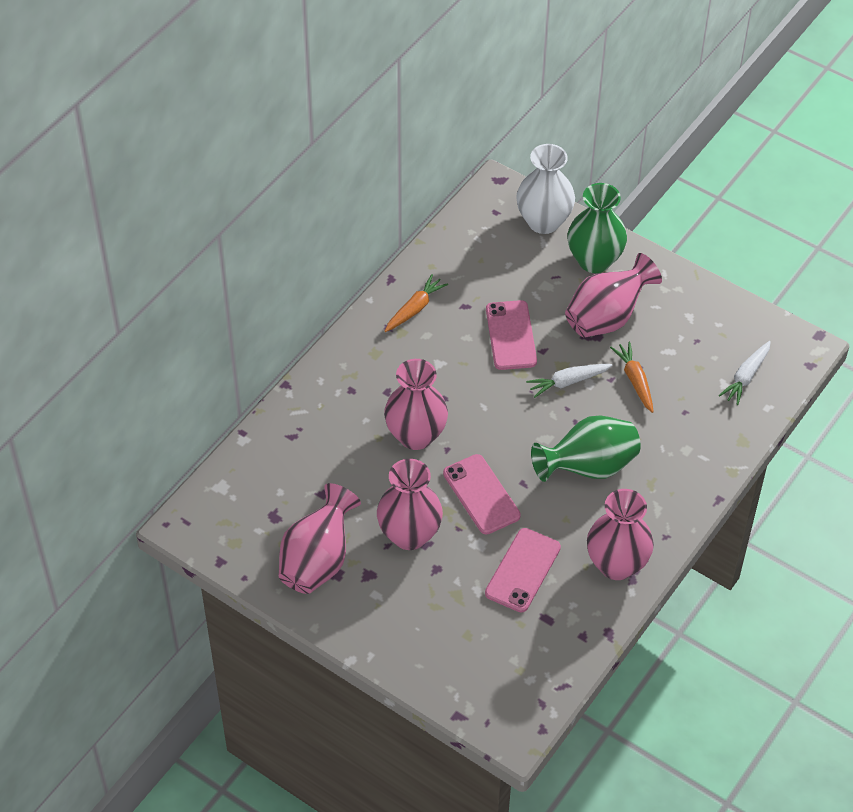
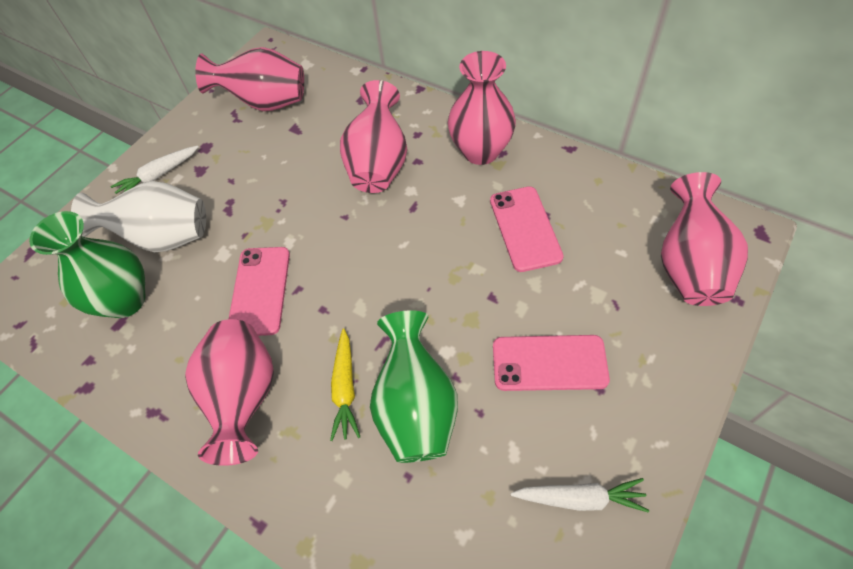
orange carrot: [385,274,448,332] [610,342,654,413] = 2 -> none = 0
yellow carrot: none = 0 -> [330,329,360,441] = 1

